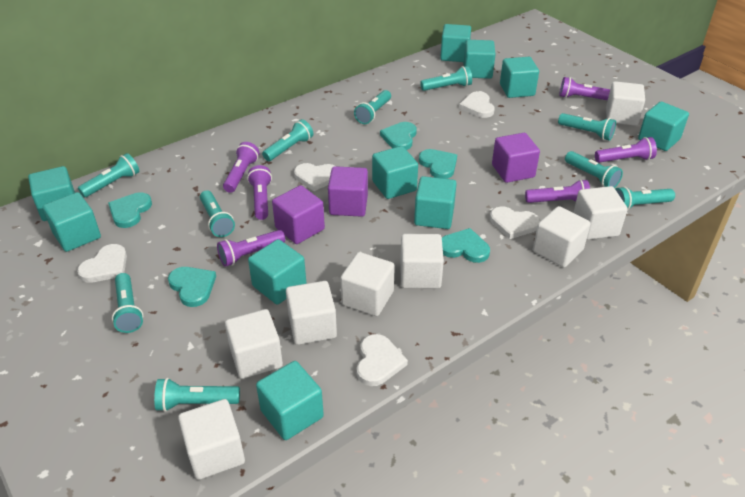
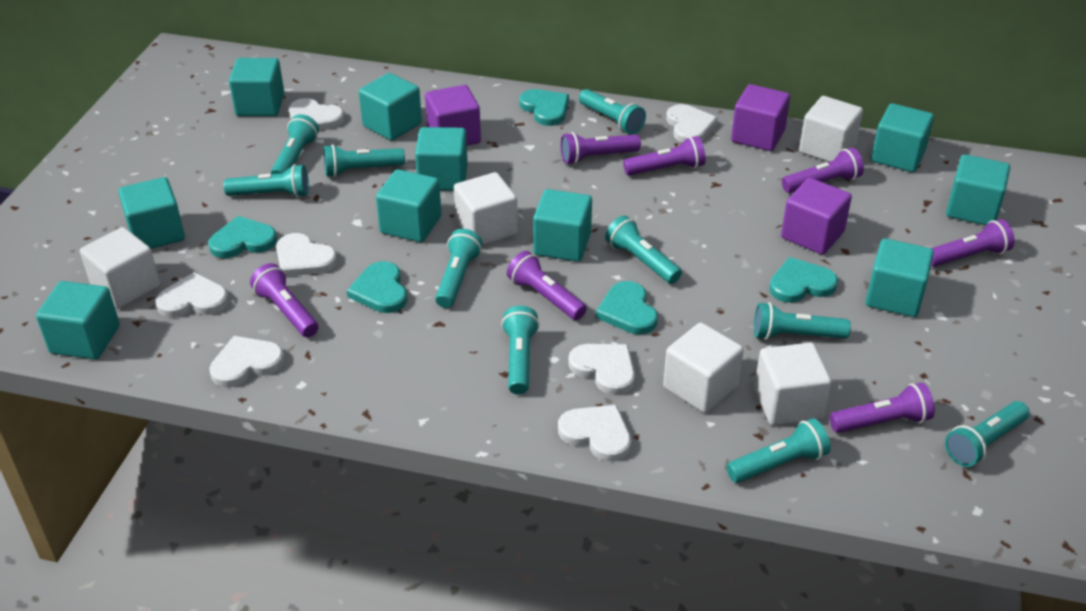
purple flashlight: [217,230,285,267] [223,142,259,193] [247,165,272,220] [525,180,590,203] [559,77,610,100] [595,137,657,163] = 6 -> [250,263,318,337] [507,251,587,320] [561,132,641,164] [623,136,705,176] [782,148,864,193] [830,383,935,433] [931,219,1015,267] = 7
white cube: [178,399,245,480] [225,309,283,379] [286,281,337,345] [340,252,395,316] [400,234,444,288] [533,206,591,268] [573,186,628,240] [606,81,645,126] = 8 -> [80,227,160,309] [454,172,518,245] [663,322,744,413] [754,343,832,426] [799,96,863,162] = 5
white heart: [77,244,127,283] [294,163,337,191] [357,334,408,386] [459,91,494,118] [490,206,540,239] = 5 -> [155,272,229,318] [209,336,285,387] [276,233,337,276] [289,98,344,130] [558,405,631,461] [568,344,635,395] [666,104,718,143] = 7

